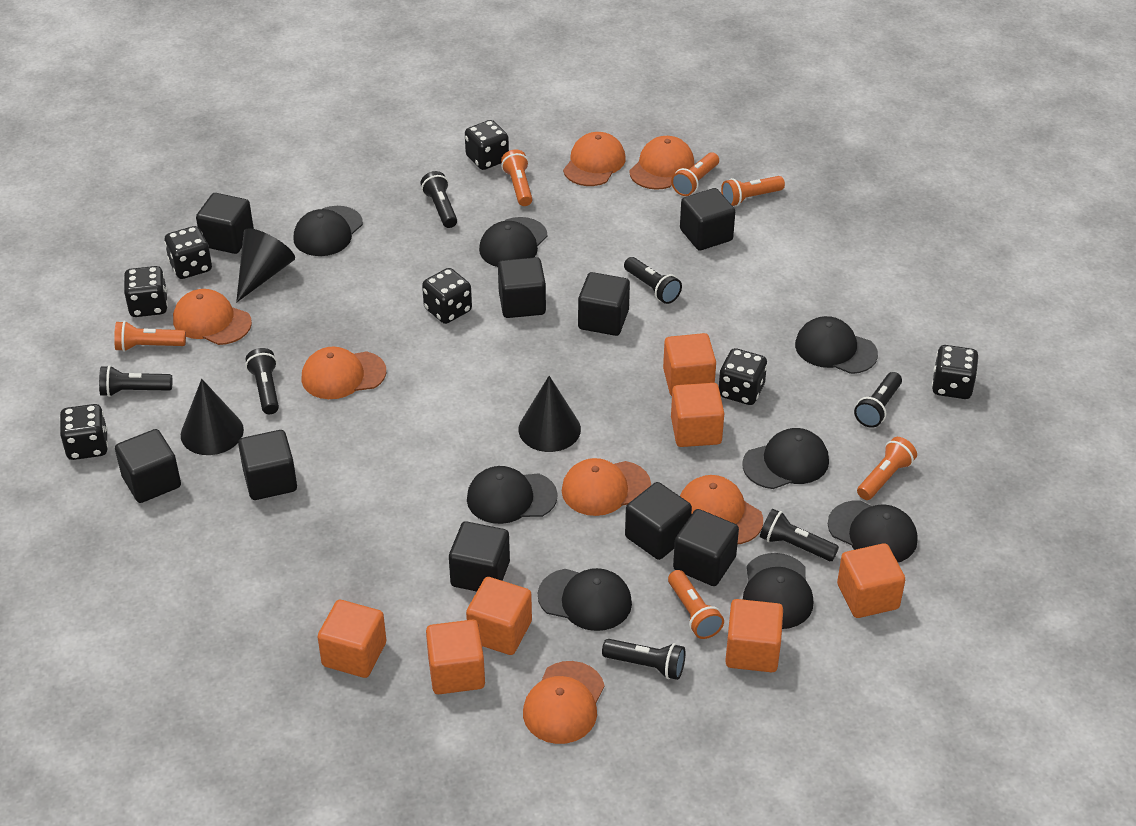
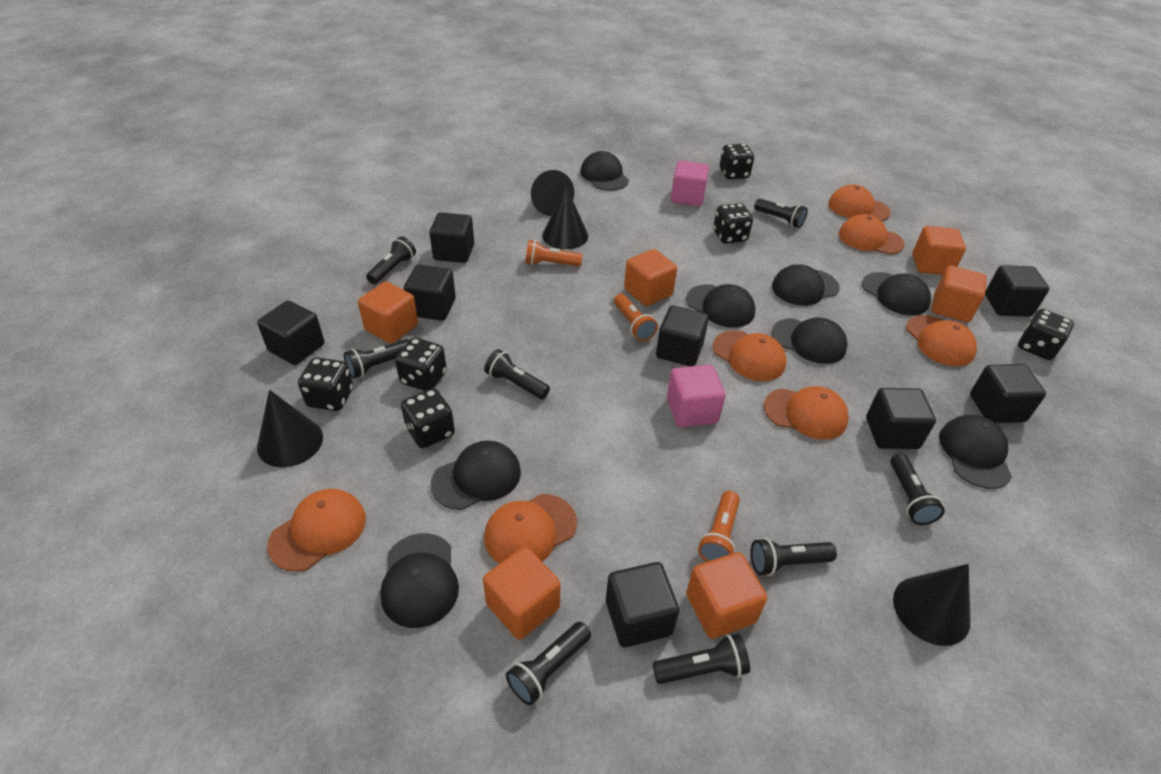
black cone: [181,379,244,455] [236,228,295,303] [518,376,581,452] = 3 -> [257,390,323,467] [531,170,574,216] [542,186,588,249] [893,564,970,646] = 4
black cube: [115,429,181,503] [196,193,254,254] [238,430,297,500] [449,521,510,592] [498,257,546,318] [578,272,630,336] [625,482,692,560] [673,509,739,586] [680,188,735,251] = 9 -> [257,300,325,365] [404,264,456,321] [429,212,474,263] [606,562,679,648] [656,305,709,366] [866,388,936,449] [970,364,1046,423] [985,265,1050,317] = 8
black dice: [60,404,108,460] [124,266,168,317] [164,226,212,279] [422,268,472,324] [465,120,509,170] [718,348,767,405] [932,345,978,399] = 7 -> [298,357,353,411] [395,337,447,391] [401,388,455,448] [713,203,753,244] [720,144,754,179] [1018,309,1074,360] = 6
black flashlight: [99,365,172,397] [246,348,279,414] [420,171,457,228] [602,639,685,680] [624,257,682,304] [760,509,839,561] [854,372,902,428] = 7 -> [344,339,409,378] [366,236,416,284] [484,349,550,399] [506,622,591,705] [653,634,750,684] [750,538,837,576] [754,199,808,228] [890,454,945,525] = 8
orange cube: [318,600,386,678] [426,620,485,694] [466,577,532,655] [663,333,716,396] [671,383,724,447] [725,599,783,672] [837,543,905,618] = 7 -> [358,281,418,344] [483,547,561,640] [624,249,677,306] [686,552,767,639] [912,226,966,275] [932,266,987,322] = 6
orange flashlight: [114,321,186,352] [501,149,532,206] [668,570,724,639] [671,152,719,196] [721,176,785,206] [857,437,917,500] = 6 -> [525,240,583,267] [614,294,658,341] [698,491,740,562] = 3
pink cube: none = 0 -> [667,364,725,427] [671,161,709,207] = 2

